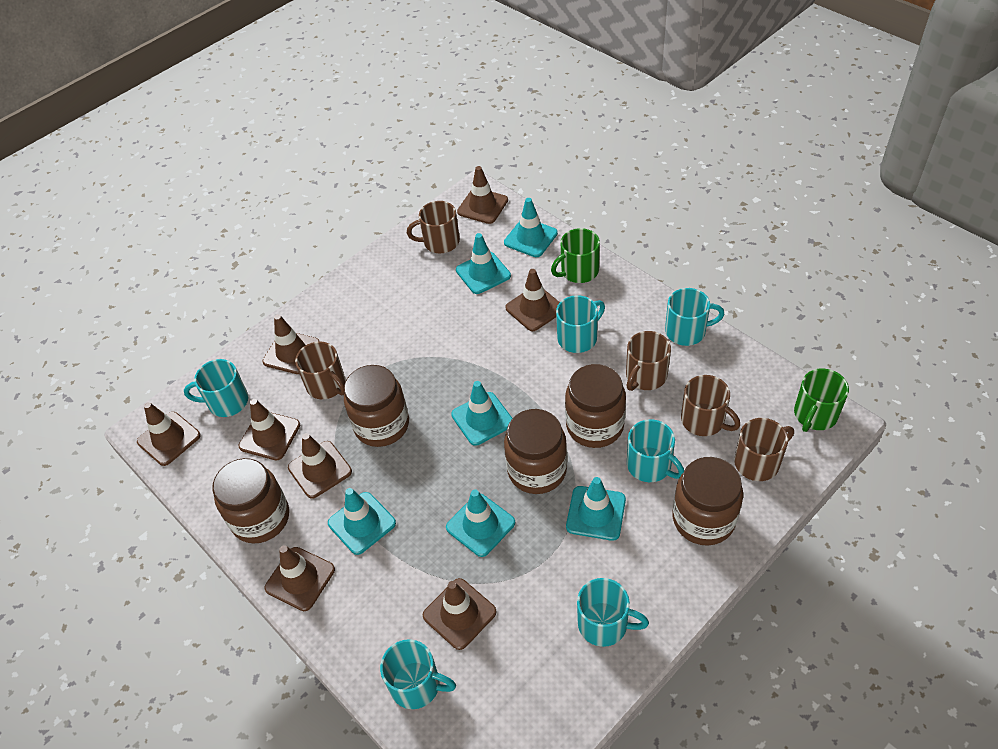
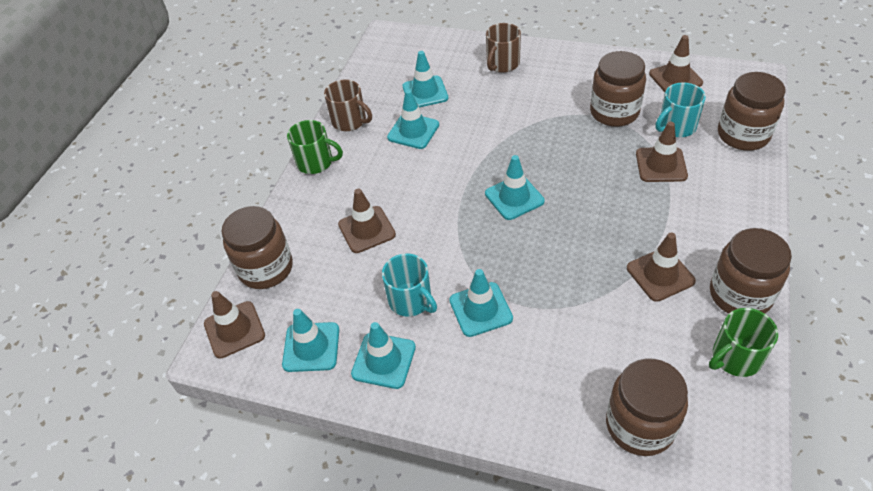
brown mug: [295,341,345,399] [407,201,460,253] [626,331,671,391] [681,375,740,436] [734,418,794,481] = 5 -> [324,79,372,131] [486,23,521,73] = 2
brown traffic cone: [137,402,201,466] [239,399,300,460] [262,314,320,374] [264,545,335,611] [288,433,352,499] [423,578,497,650] [457,166,508,224] [505,269,560,331] = 8 -> [204,291,265,359] [338,189,396,253] [627,233,696,302] [636,122,688,182] [649,35,703,92] = 5
turquoise mug: [184,359,248,417] [380,639,456,709] [556,295,605,353] [577,578,649,647] [627,419,684,482] [665,288,724,346] = 6 -> [382,253,437,317] [656,82,706,137] = 2

